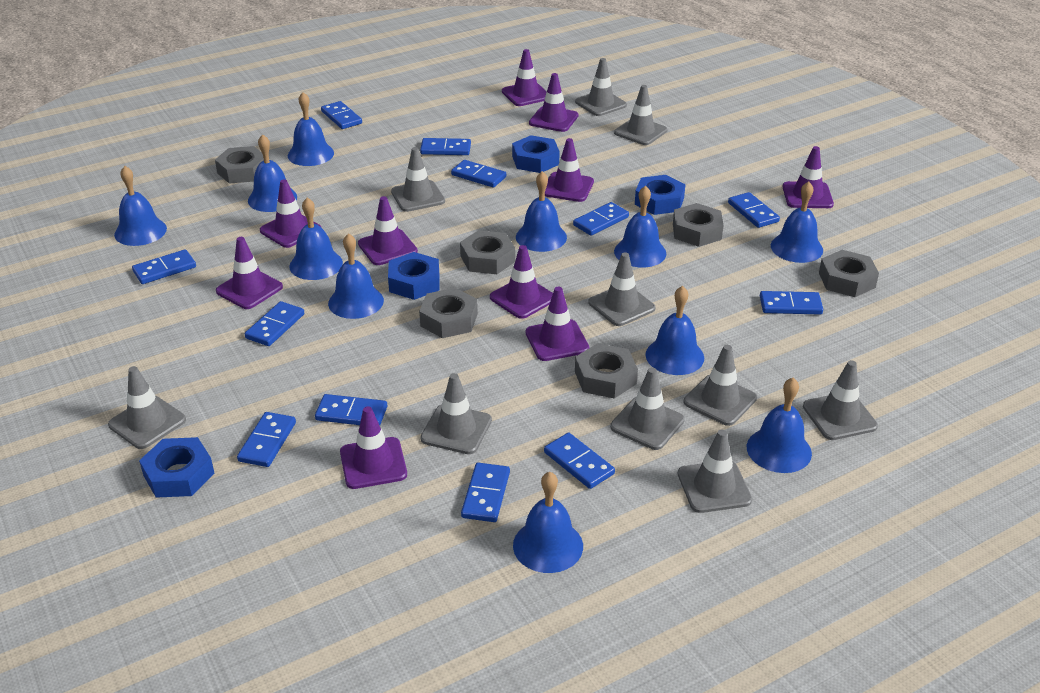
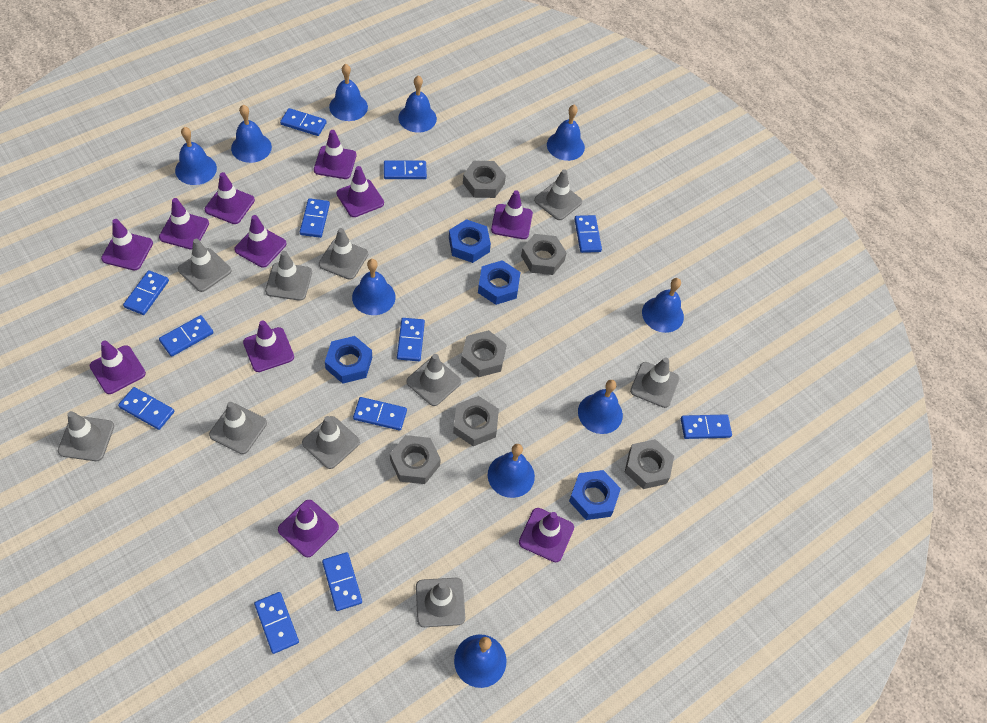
blue bell: [114,166,167,246] [248,134,297,212] [288,92,334,166] [289,197,343,280] [328,233,384,319] [513,472,583,573] [516,171,567,252] [614,186,666,268] [645,286,704,375] [747,378,812,473] [771,181,823,263] = 11 -> [175,127,217,185] [231,105,272,163] [329,64,368,121] [352,259,396,315] [399,76,437,133] [454,634,506,688] [488,444,535,498] [547,105,585,161] [578,380,623,434] [642,278,684,333] = 10
purple traffic cone: [216,237,283,309] [260,179,321,248] [340,406,407,489] [358,196,418,265] [490,245,553,319] [502,49,547,106] [526,287,589,361] [529,73,578,132] [545,138,594,202] [783,146,834,208] = 10 -> [90,341,146,394] [101,219,153,270] [159,198,209,250] [205,172,255,224] [234,215,287,268] [243,320,294,372] [278,500,339,557] [314,130,357,179] [337,166,384,217] [491,190,533,239] [519,508,574,562] = 11

